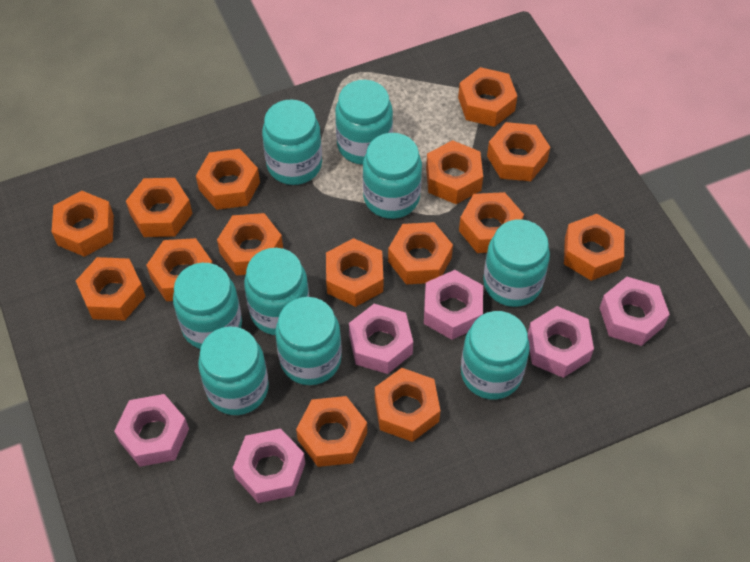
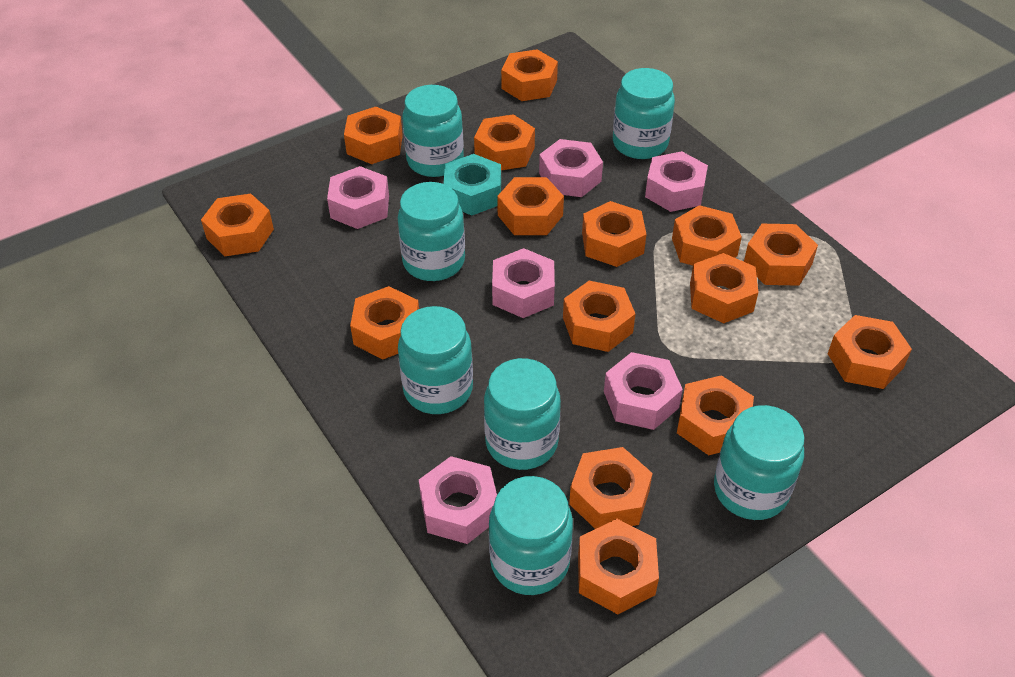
turquoise jar: [173,263,242,349] [198,326,269,415] [244,248,309,335] [262,99,322,185] [275,297,342,385] [335,80,393,165] [363,133,422,219] [461,311,530,399] [483,219,550,307] = 9 -> [398,182,465,281] [398,306,473,414] [402,85,464,177] [484,358,561,470] [489,476,573,595] [613,68,675,159] [714,405,805,520] = 7
turquoise nut: none = 0 -> [443,154,501,215] = 1

